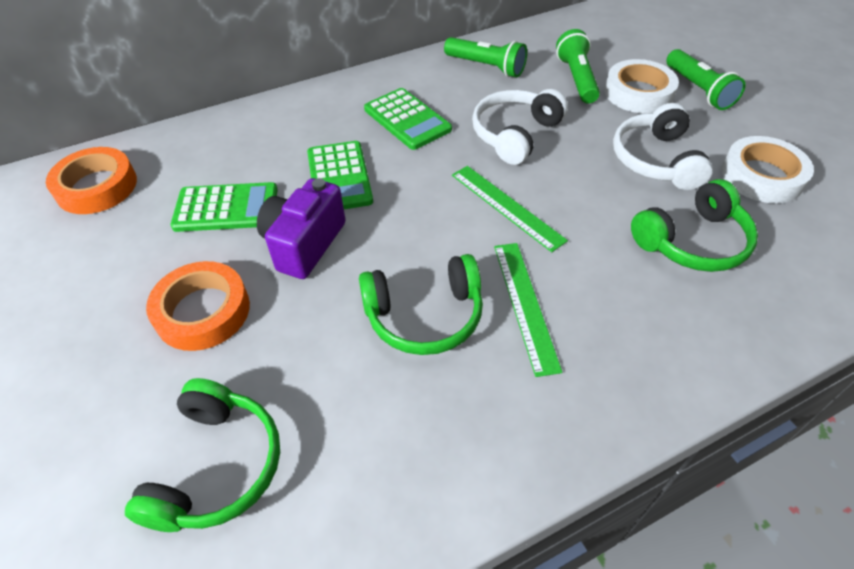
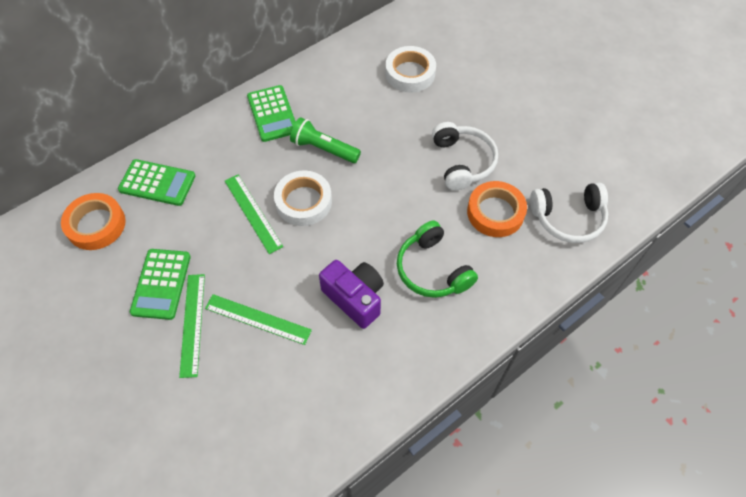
green flashlight: [444,37,527,77] [556,29,600,104] [666,49,746,110] = 3 -> [290,117,361,163] = 1
green headphones: [125,378,280,532] [359,254,483,355] [631,179,758,272] = 3 -> [397,221,478,298] = 1
green ruler: [452,166,568,252] [494,243,562,377] = 2 -> [179,274,205,378] [205,294,312,345] [225,175,283,254] = 3

